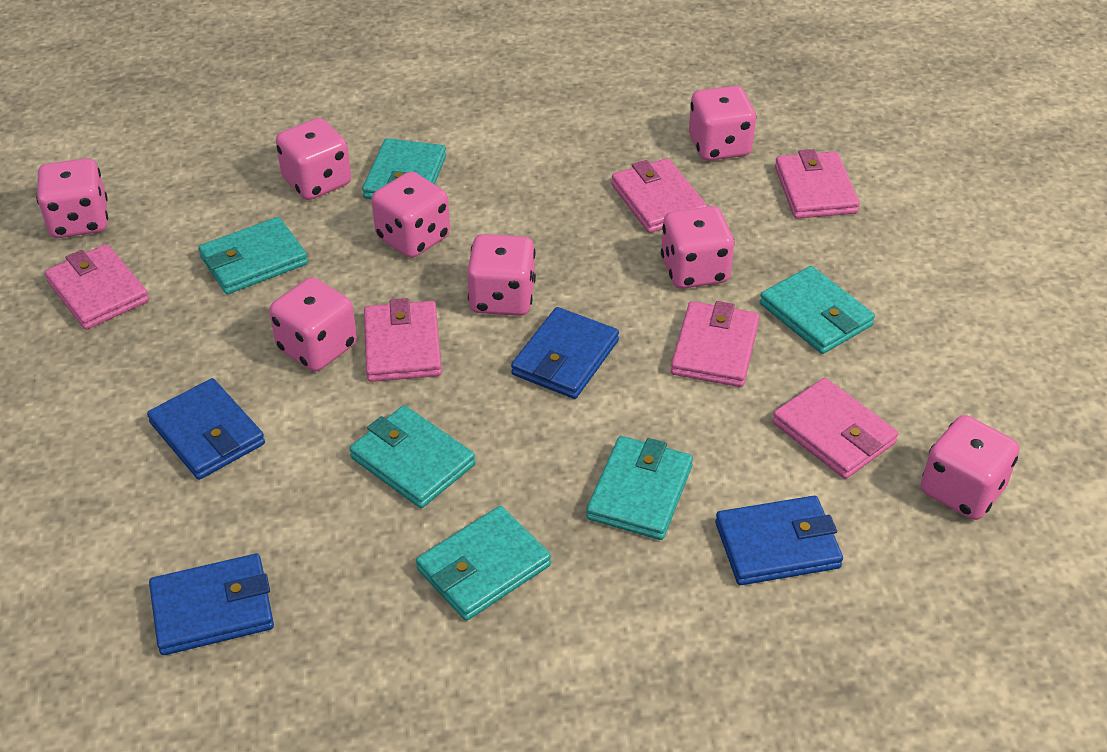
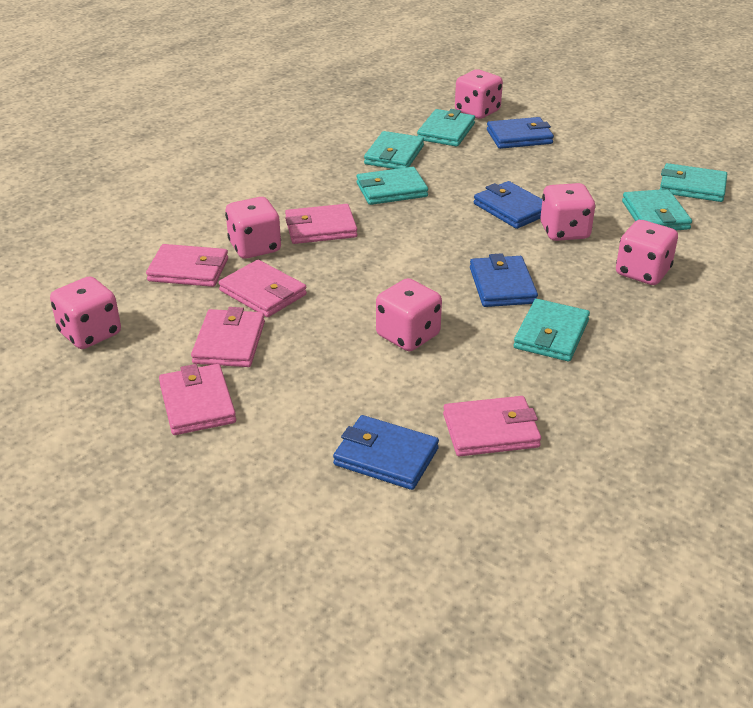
pink dice: [36,158,108,238] [269,277,357,371] [276,118,351,200] [371,171,450,258] [467,234,536,316] [661,206,735,289] [689,86,756,161] [921,415,1019,520] = 8 -> [50,276,121,349] [225,197,281,259] [376,278,442,351] [455,69,503,119] [540,183,595,241] [616,220,678,285] = 6

